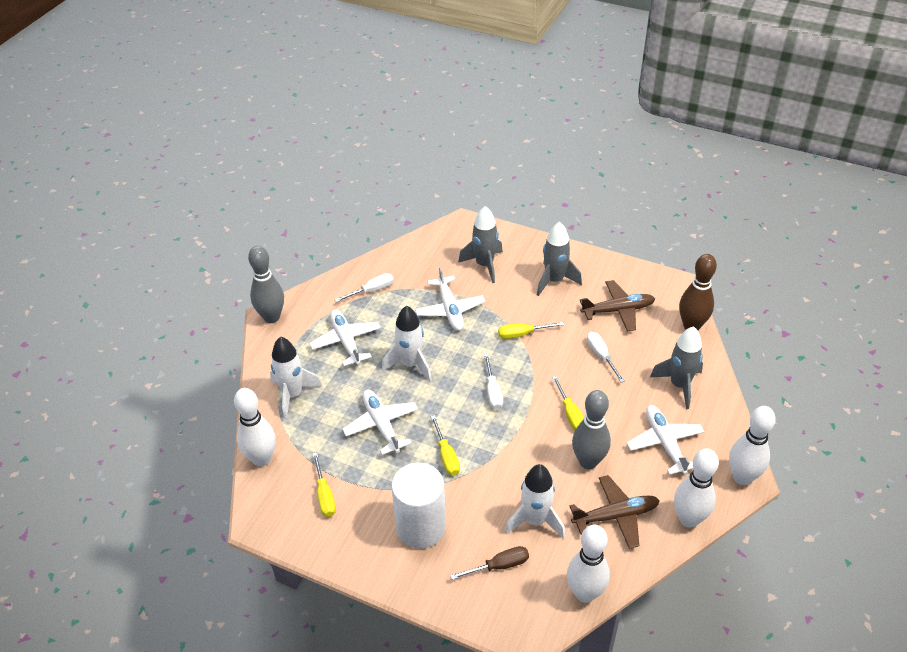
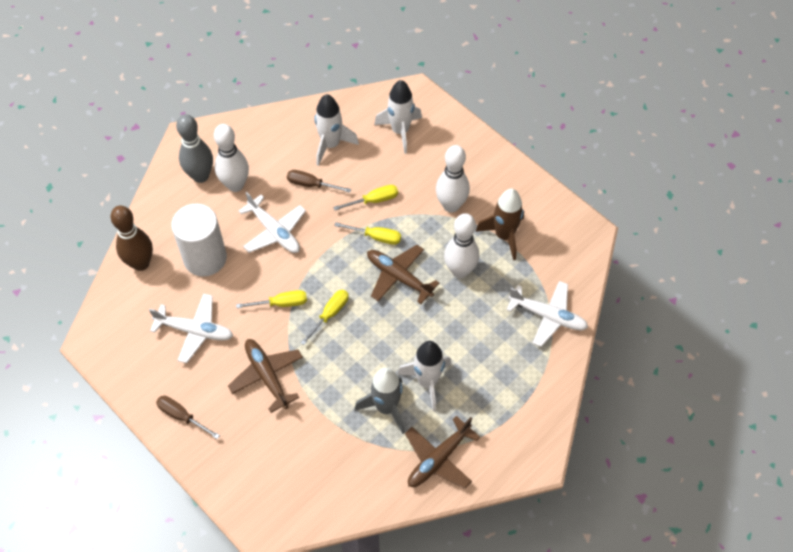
brown plane: [570,475,660,549] [580,280,655,331] = 2 -> [228,339,303,413] [367,245,439,304] [405,416,480,489] = 3
brown rocket: none = 0 -> [475,189,524,260] = 1
brown screwdriver: [450,546,529,580] = 1 -> [156,396,220,439] [287,170,351,193] = 2
grey bowling pin: [248,246,284,323] [572,390,611,469] = 2 -> [176,114,213,183] = 1
grey rocket: [458,206,503,283] [537,221,582,296] [650,326,703,409] = 3 -> [355,368,405,434] = 1
white bowling pin: [234,388,276,466] [567,525,610,603] [674,448,719,528] [729,406,776,485] = 4 -> [214,124,249,192] [436,145,470,213] [444,213,479,278] = 3
white plane: [309,309,381,366] [342,389,418,455] [415,266,485,331] [627,405,705,475] = 4 -> [149,294,233,363] [239,192,306,253] [506,281,588,347] = 3
white screwdriver: [335,273,394,302] [484,354,503,410] [587,332,625,383] = 3 -> none = 0

